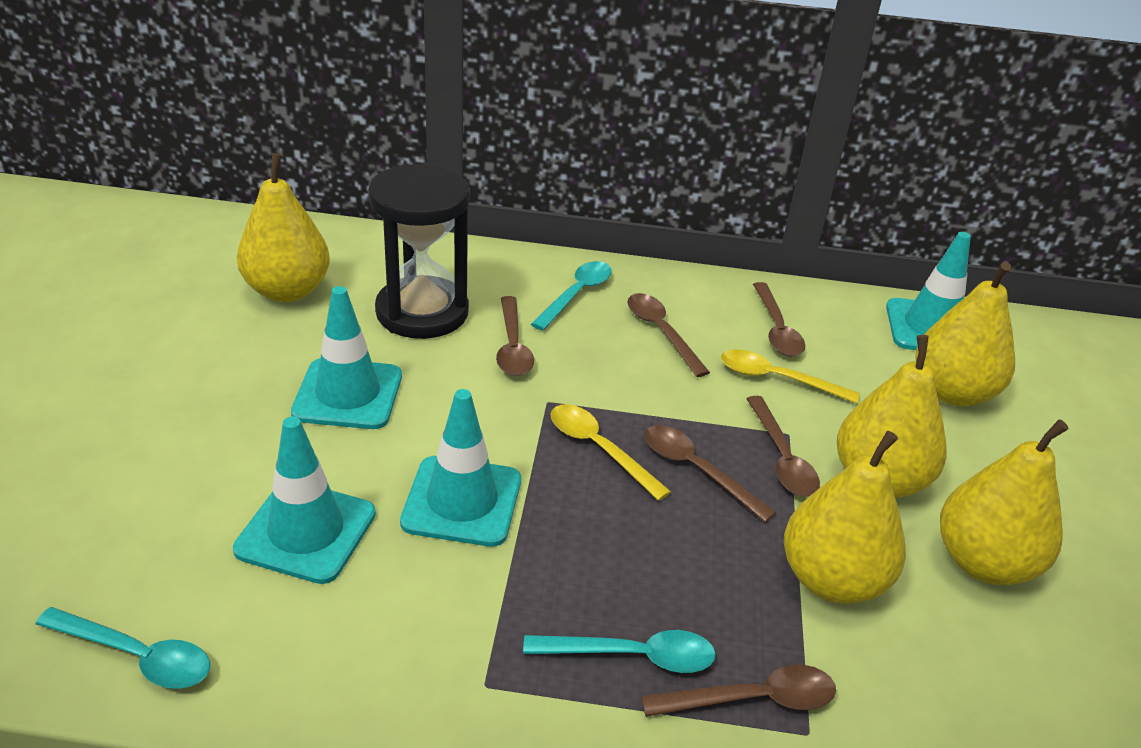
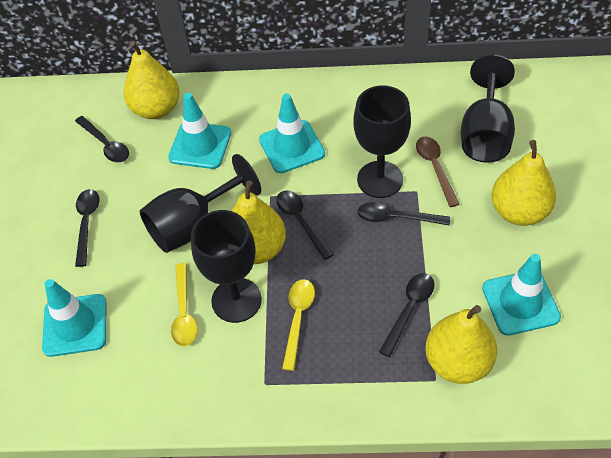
black goblet: none = 0 -> [140,154,261,253] [191,210,262,323] [353,86,411,198] [461,54,515,163] = 4
black hourglass: [368,164,470,339] = 1 -> none = 0
black spoon: none = 0 -> [75,116,129,163] [75,189,99,267] [276,190,334,260] [357,202,450,226] [379,273,434,357] = 5
brown spoon: [496,296,534,376] [627,293,710,377] [641,665,836,717] [644,425,776,522] [746,396,820,497] [753,282,805,357] = 6 -> [416,137,459,207] = 1
turquoise spoon: [35,607,210,689] [523,630,716,673] [531,261,612,330] = 3 -> none = 0
yellow pear: [237,153,330,302] [784,431,906,604] [837,335,947,498] [915,262,1015,406] [940,420,1069,585] = 5 -> [124,41,179,119] [231,180,286,264] [425,305,497,384] [491,140,556,226] = 4

